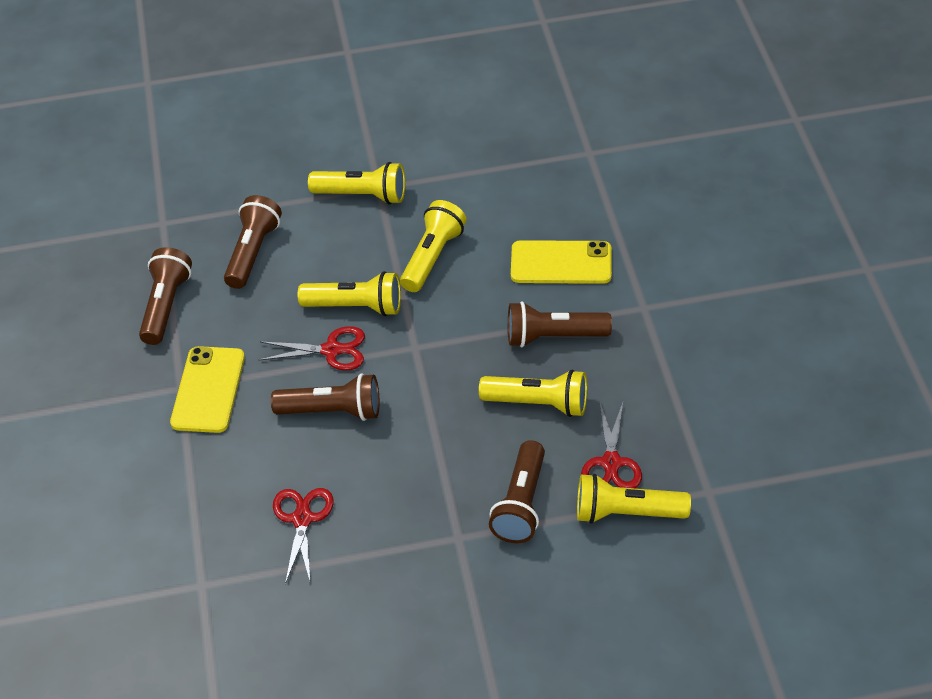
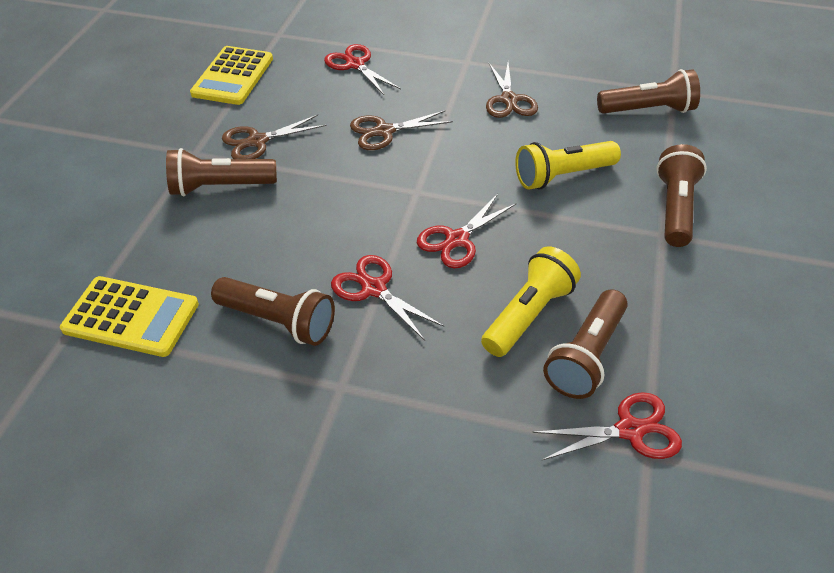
brown scissors: none = 0 -> [222,115,326,159] [350,110,453,150] [486,63,538,118] = 3
red scissors: [259,326,365,371] [273,488,334,584] [581,403,642,488] = 3 -> [324,44,401,95] [331,255,444,341] [417,194,517,268] [532,392,682,460] = 4
yellow calculator: none = 0 -> [60,276,199,357] [190,46,273,105] = 2
yellow flashlight: [298,271,401,316] [308,162,405,204] [400,200,467,292] [479,369,587,417] [577,473,691,524] = 5 -> [481,246,581,357] [515,141,621,190] = 2
yellow phone: [170,346,245,433] [511,240,612,284] = 2 -> none = 0

